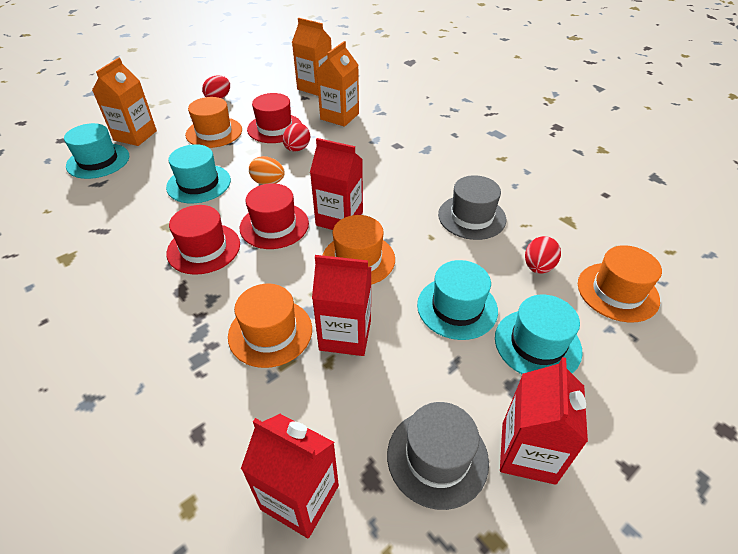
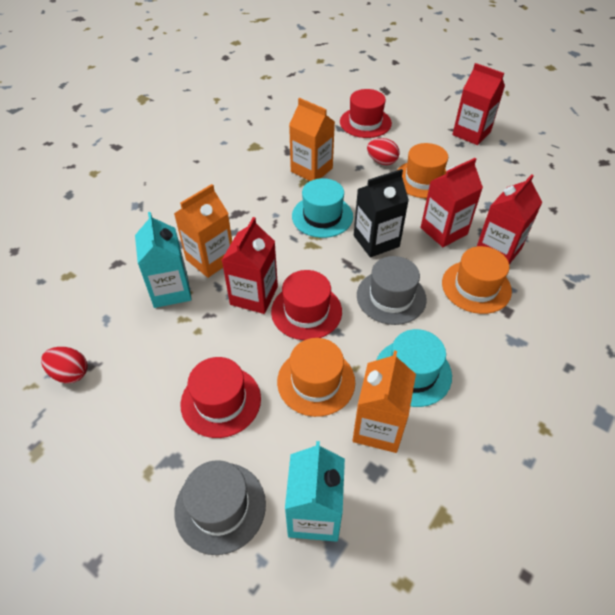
black carton: none = 0 -> [354,169,409,257] = 1
orange egg: [249,156,285,185] = 1 -> none = 0
orange hat: [185,97,242,148] [228,284,312,368] [323,215,395,285] [578,245,662,322] = 4 -> [277,338,355,417] [397,143,448,198] [442,246,512,314] = 3
red egg: [202,75,230,99] [283,123,310,151] [525,236,561,274] = 3 -> [41,347,88,383] [367,138,399,165] = 2
turquoise carton: none = 0 -> [135,212,192,308] [285,441,345,542] = 2
turquoise hat: [64,123,129,179] [166,144,231,203] [417,260,498,340] [495,295,583,374] = 4 -> [292,178,353,238] [376,329,452,407] = 2

